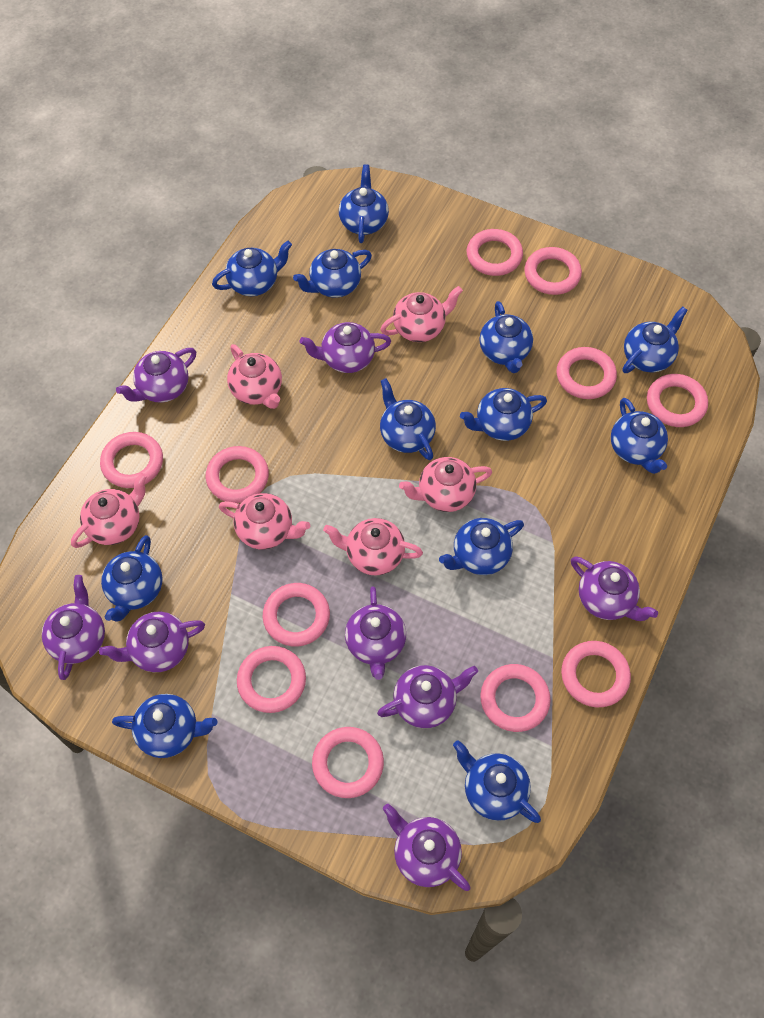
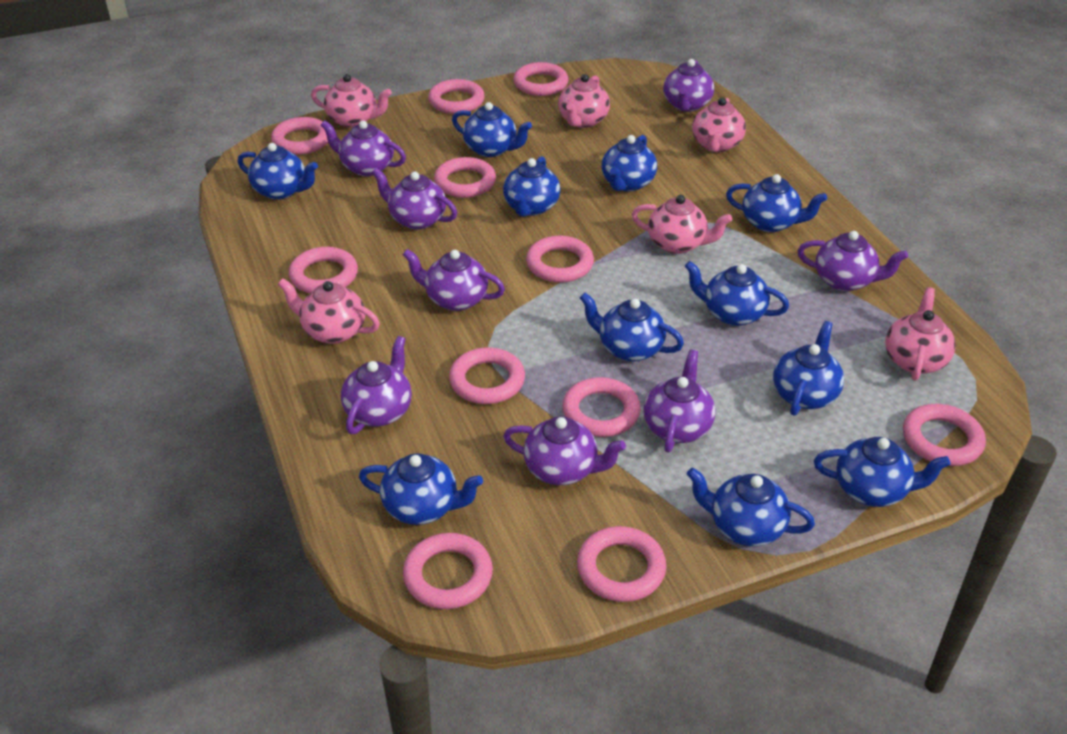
blue teapot: [101,535,162,622] [112,694,218,758] [212,241,292,296] [293,249,372,298] [339,164,389,243] [380,378,436,460] [439,518,524,575] [453,740,541,823] [460,388,547,441] [479,301,533,373] [611,398,668,474] [623,307,688,373] = 12 -> [237,143,318,200] [359,453,483,525] [452,102,532,157] [503,156,560,217] [580,293,684,362] [601,135,657,192] [685,261,789,326] [687,468,815,546] [726,174,827,232] [773,321,844,416] [814,437,950,507] = 11

